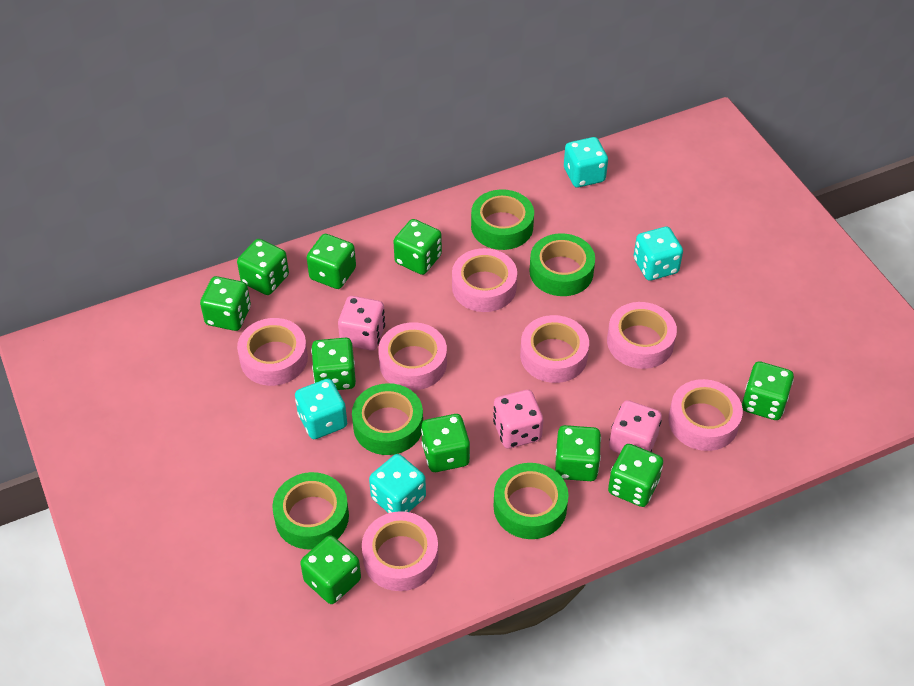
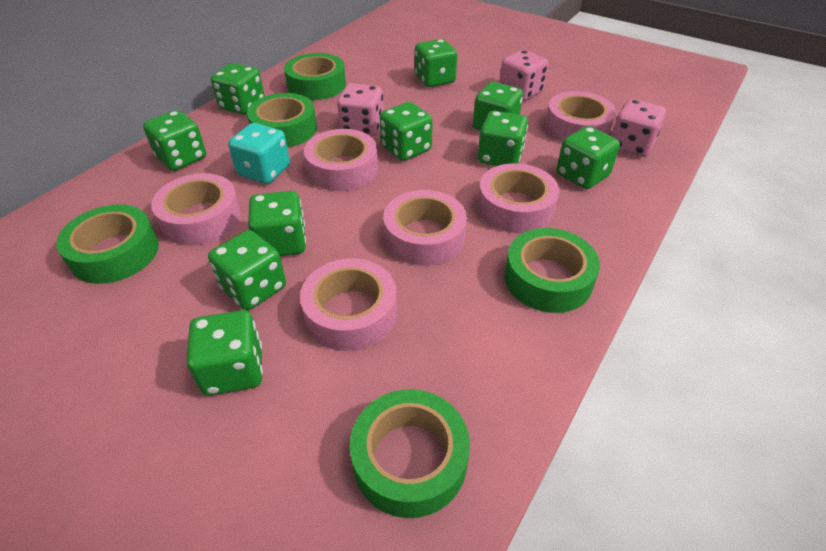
pink tape: [237,318,308,386] [362,511,438,591] [378,322,447,390] [452,248,517,312] [520,315,589,383] [607,302,677,369] [668,379,743,451] = 7 -> [151,173,241,245] [300,258,397,351] [304,129,378,191] [383,190,467,266] [477,163,559,233] [545,91,616,142] = 6
turquoise dice: [295,379,347,439] [369,454,426,513] [564,137,608,188] [634,227,683,281] = 4 -> [228,123,290,184] = 1

